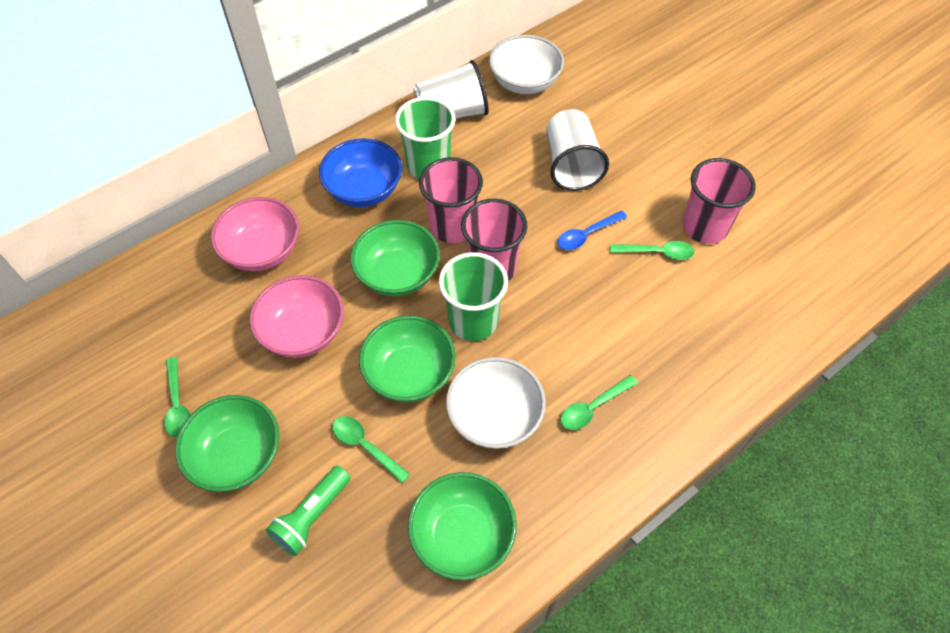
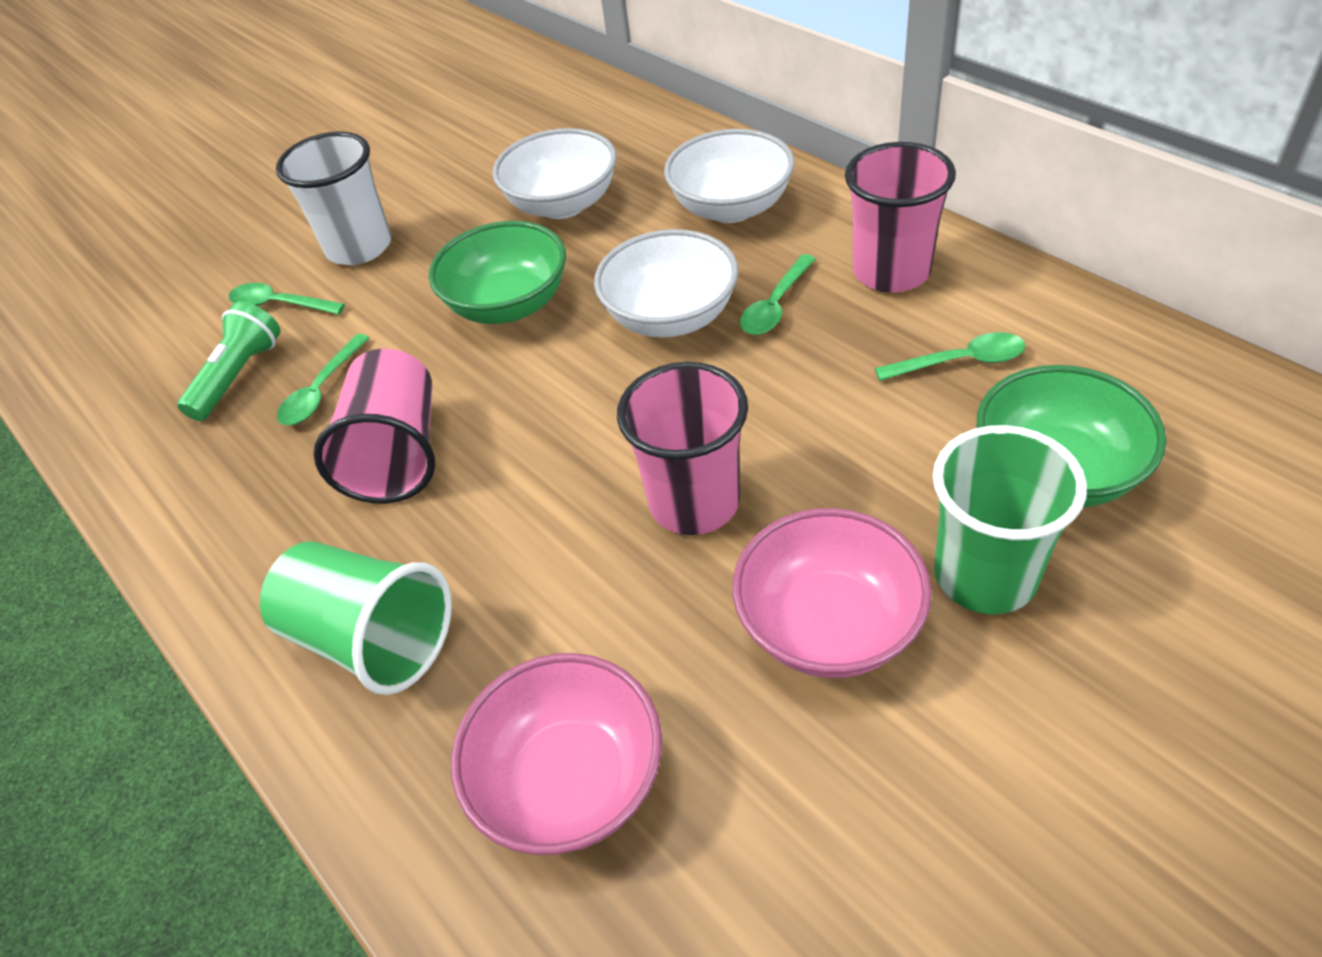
blue bowl: [319,138,402,207] = 1 -> none = 0
blue spoon: [558,211,627,250] = 1 -> none = 0
green bowl: [175,395,280,492] [350,220,440,297] [359,315,456,402] [408,472,517,580] = 4 -> [429,221,566,324] [977,365,1166,507] = 2
white bowl: [446,357,546,449] [489,35,564,94] = 2 -> [493,128,617,219] [594,229,739,337] [664,129,795,223] = 3
white cup: [413,60,489,119] [546,109,609,191] = 2 -> [276,131,391,265] = 1

